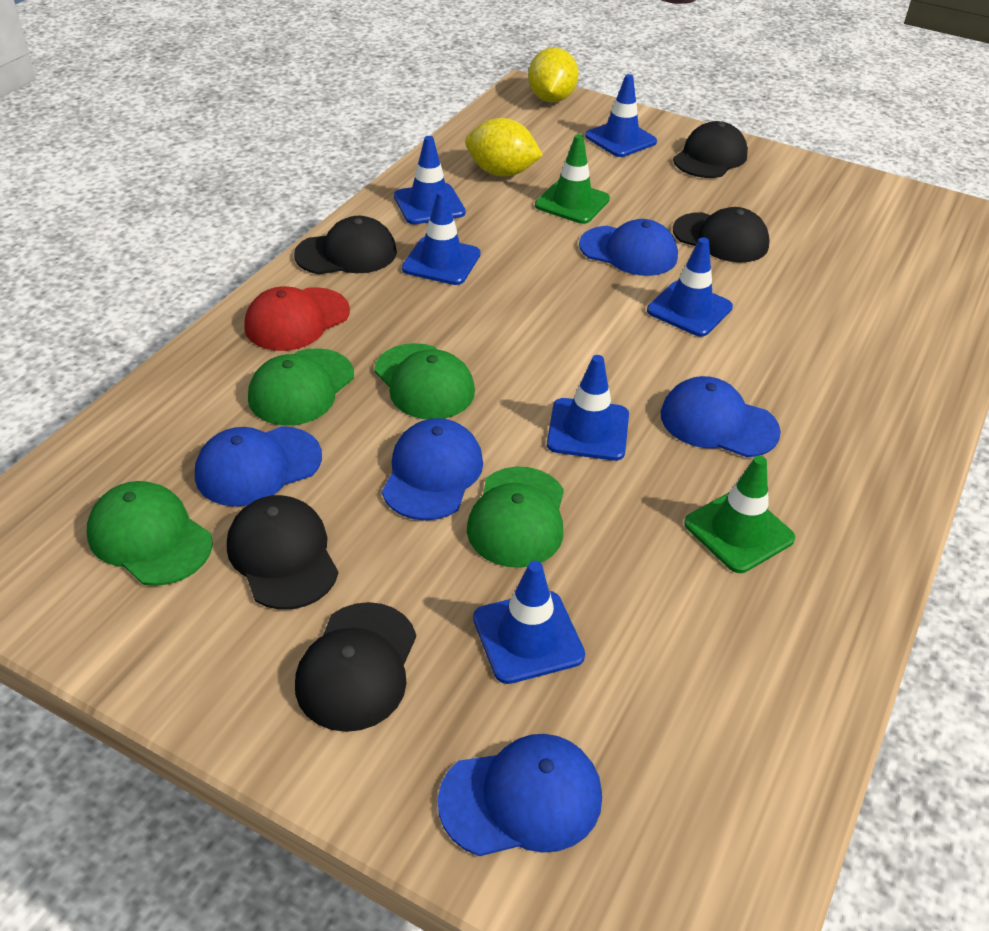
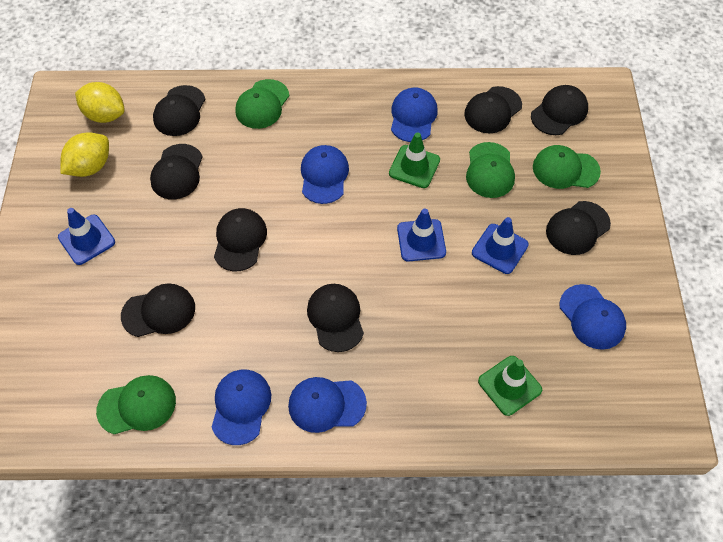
black cap: [227,495,338,610] [294,216,397,275] [295,602,416,732] [673,121,748,178] [673,207,770,262] = 5 -> [121,283,195,337] [150,144,202,199] [153,85,205,136] [214,208,267,271] [307,284,364,352] [464,86,522,133] [531,85,588,135] [546,201,611,255] = 8
blue traffic cone: [394,136,466,224] [402,190,481,285] [473,561,585,684] [547,355,629,461] [585,74,657,157] [647,237,733,337] = 6 -> [58,208,115,265] [397,209,446,261] [472,217,529,274] = 3
red cap: [244,286,350,351] = 1 -> none = 0

